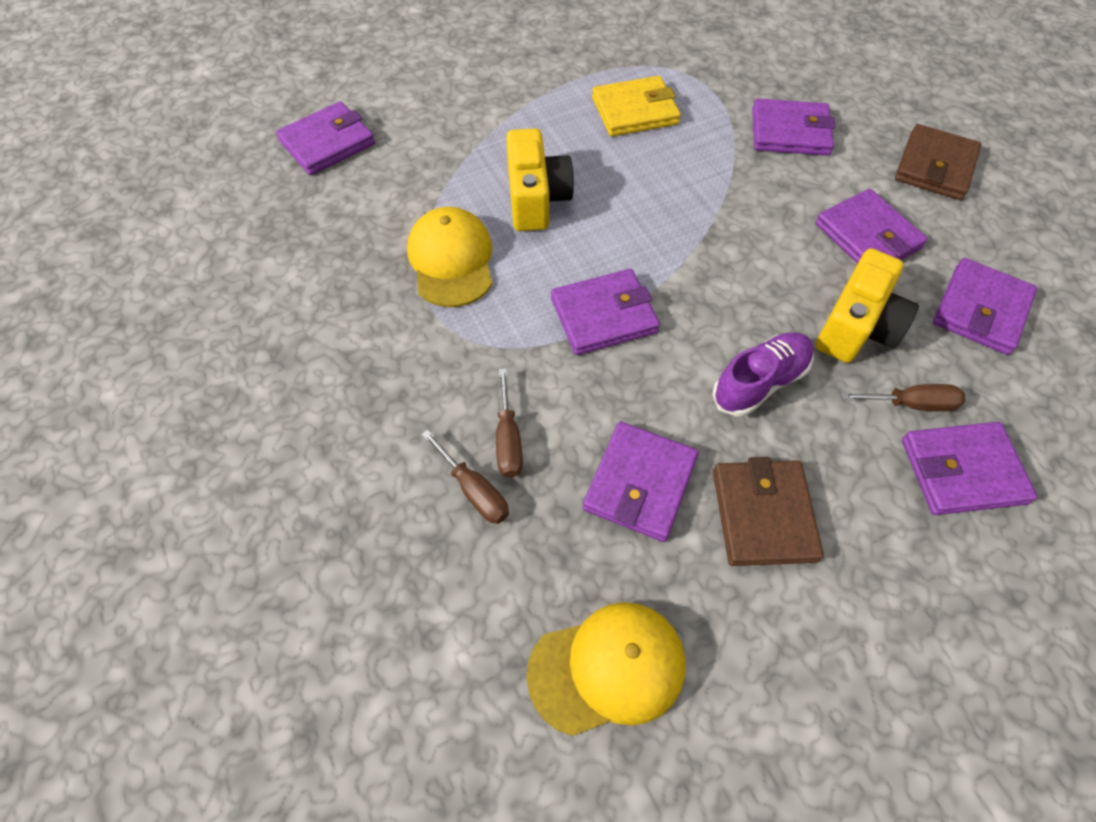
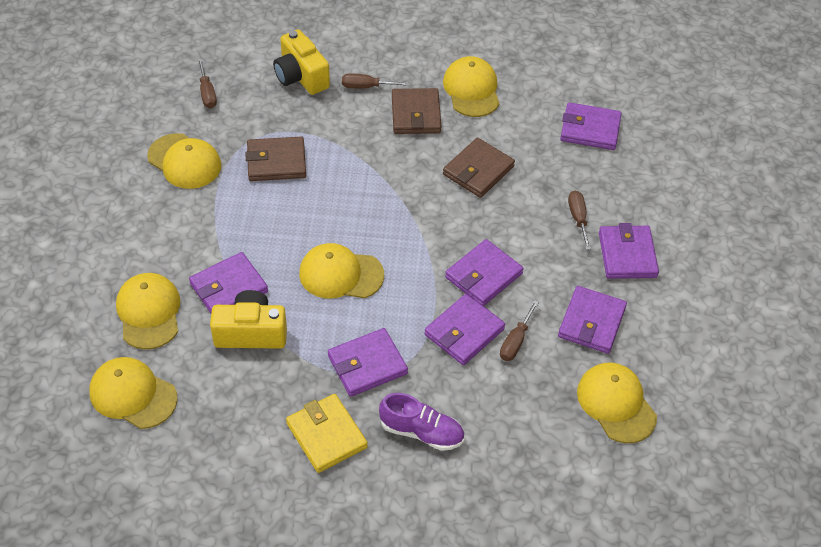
brown screwdriver: [422,430,509,524] [496,368,523,478] [841,384,965,411] = 3 -> [198,59,217,108] [342,73,409,89] [500,300,539,361] [568,191,591,250] = 4
brown wallet: [713,457,824,566] [895,124,982,200] = 2 -> [246,137,306,181] [392,88,441,134] [443,138,515,198] = 3
yellow cap: [407,207,492,307] [526,602,685,736] = 2 -> [89,357,177,429] [116,273,180,349] [147,133,221,189] [299,243,384,299] [443,56,500,117] [577,362,657,443] = 6

